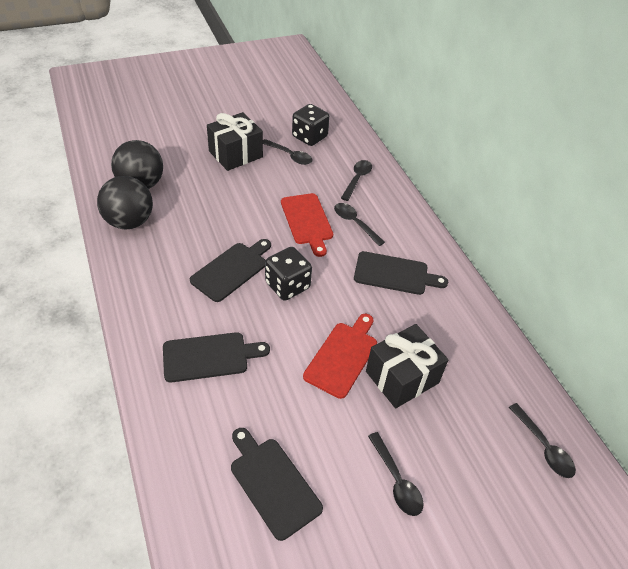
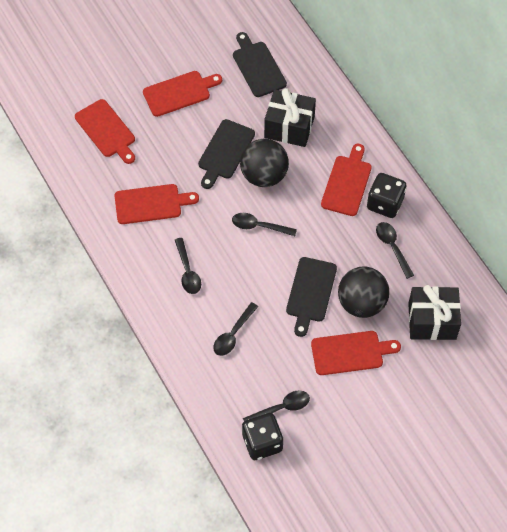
black cutting board: [163,332,270,382] [190,239,271,302] [231,428,323,541] [354,251,448,295] = 4 -> [198,119,255,189] [233,32,287,97] [286,257,337,337] = 3
red cutting board: [281,193,333,257] [303,314,377,399] = 2 -> [75,99,135,164] [115,184,199,224] [143,71,222,117] [311,331,401,375] [321,143,372,216] = 5

